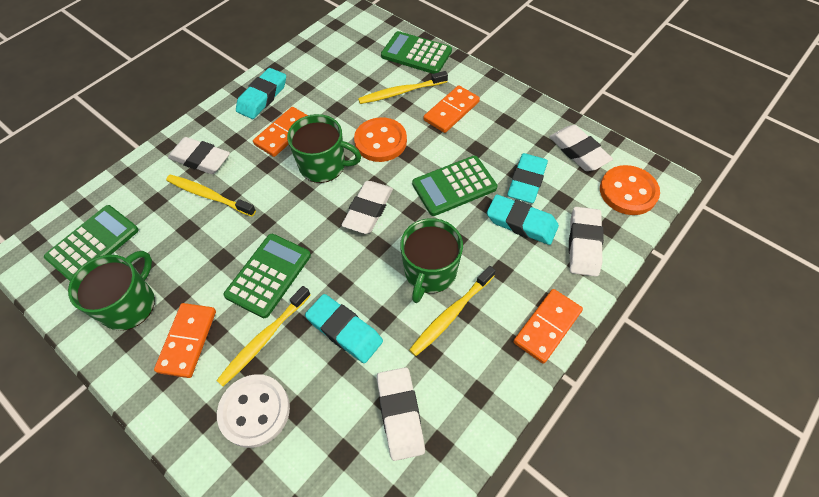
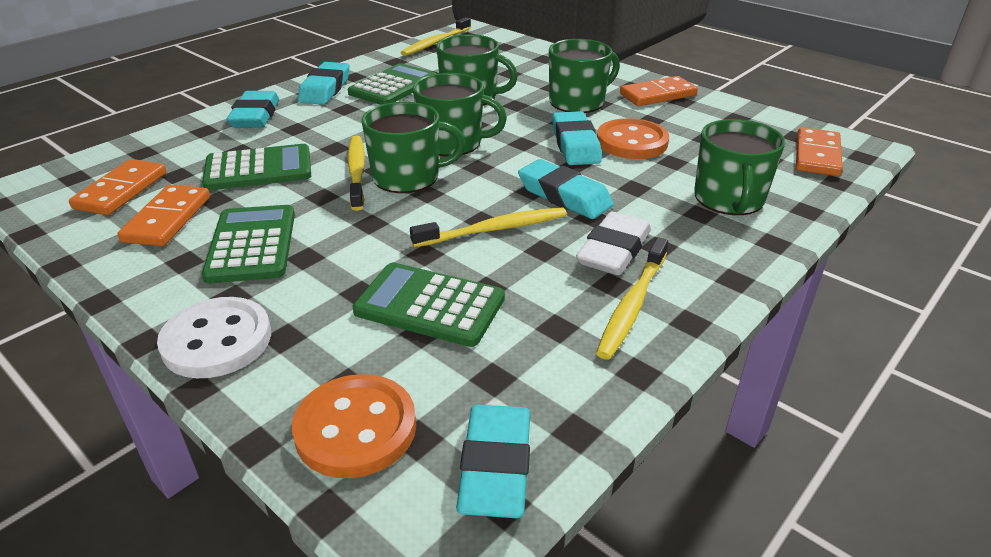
green mug: [68,251,155,331] [287,114,361,183] [400,218,463,303] = 3 -> [361,102,466,193] [413,73,507,156] [436,34,518,106] [549,39,620,113] [694,119,785,215] = 5
turquoise eraser: [236,68,286,119] [305,294,383,363] [487,194,559,245] [507,153,548,203] = 4 -> [227,91,279,128] [298,62,349,105] [456,404,530,518] [518,159,614,219] [552,111,602,165] = 5
white eraser: [168,137,230,174] [342,181,393,234] [377,367,425,461] [549,125,613,171] [569,207,604,277] = 5 -> [576,212,651,275] = 1

